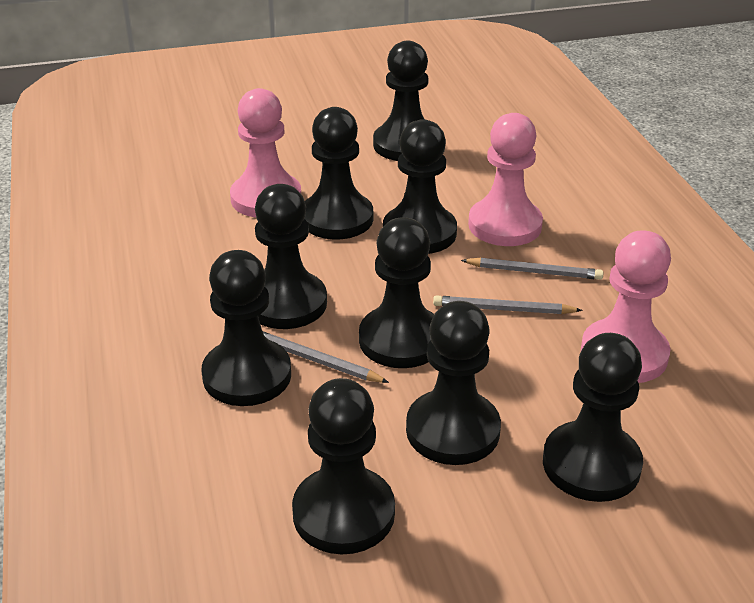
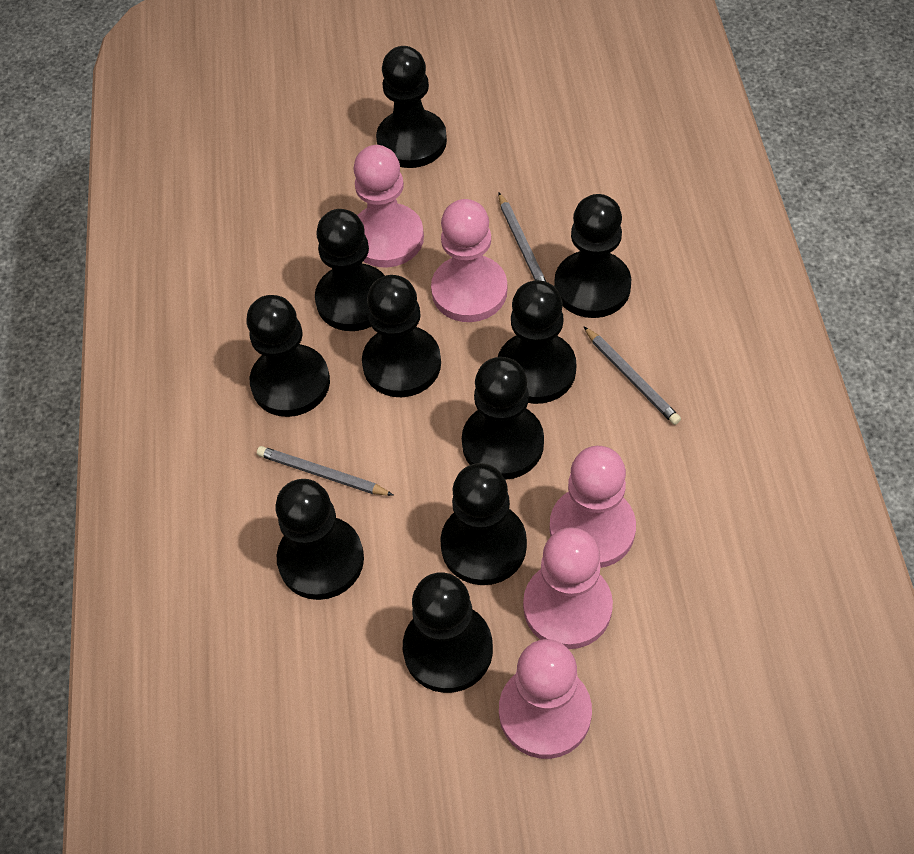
black pawn: [201,250,291,406] [255,184,327,329] [292,378,395,554] [305,107,373,240] [359,217,434,368] [373,41,429,161] [383,119,457,254] [406,301,501,465] [543,333,643,502] = 9 -> [247,295,330,417] [275,479,364,600] [315,209,385,331] [362,275,441,397] [376,46,447,168] [403,572,493,693] [440,463,527,585] [462,357,544,480] [498,280,576,404] [554,194,631,318] = 10
pink pawn: [230,88,301,217] [468,113,543,246] [581,230,671,383] = 3 -> [353,145,424,267] [431,199,507,322] [499,639,592,759] [523,527,613,649] [549,446,636,568] = 5

